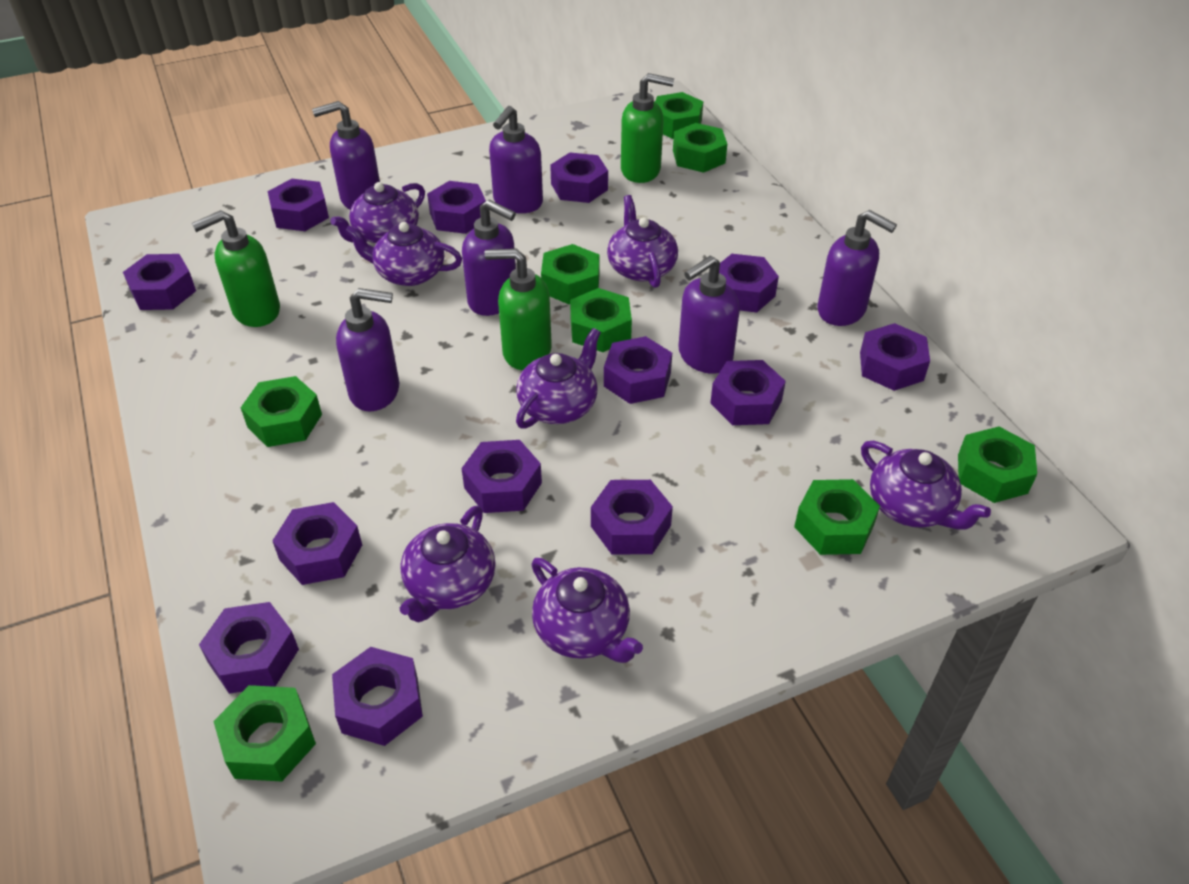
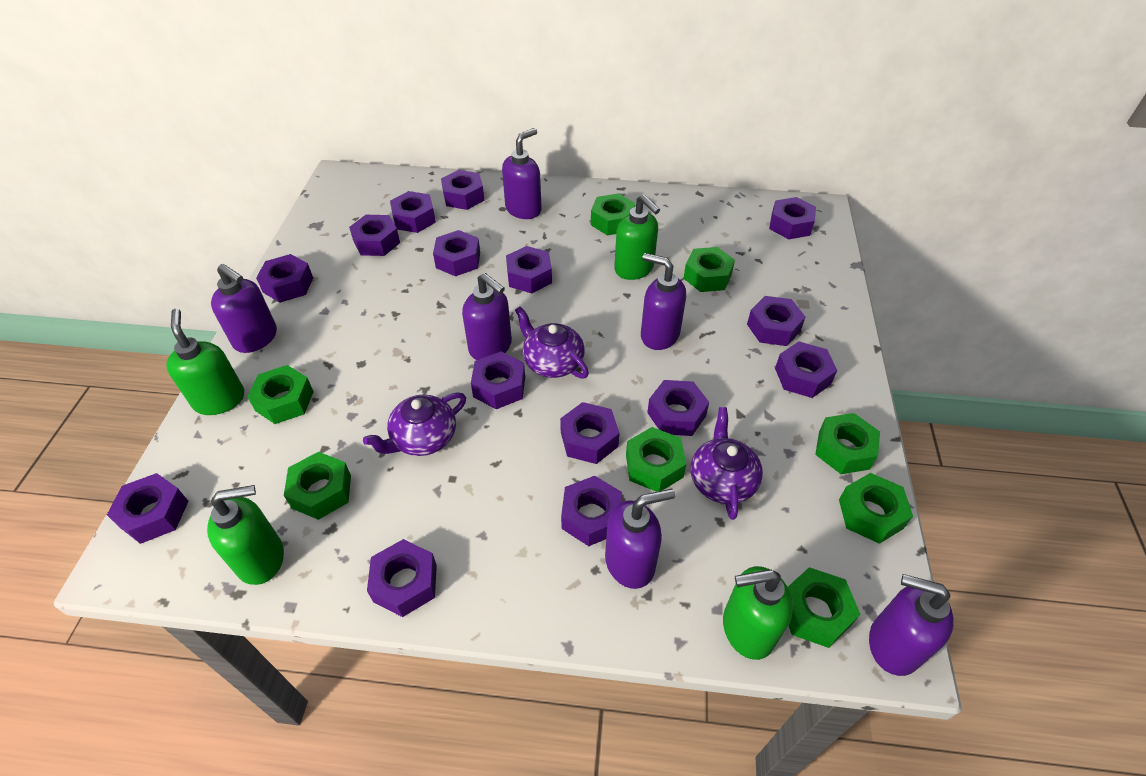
green soap dispenser: [192,210,280,327] [484,248,552,370] [621,73,674,183] = 3 -> [166,309,244,415] [207,485,284,585] [614,194,660,280] [723,566,793,660] = 4
purple nut: [123,254,196,310] [199,602,299,694] [267,179,329,231] [272,502,362,585] [332,647,423,746] [427,181,486,234] [461,440,542,513] [550,152,608,203] [591,480,673,555] [604,336,672,404] [710,360,786,425] [719,254,779,312] [860,323,930,391] = 13 -> [107,473,189,544] [256,254,313,303] [349,215,400,256] [367,539,437,617] [390,191,436,233] [433,230,480,276] [441,170,485,210] [471,352,525,409] [506,246,552,293] [560,402,620,464] [561,476,622,546] [647,380,709,436] [747,296,805,346] [769,197,816,239] [775,342,837,398] = 15
purple teapot: [330,182,425,243] [345,222,462,286] [400,505,496,623] [516,328,601,429] [531,558,643,663] [607,195,678,288] [861,441,991,530] = 7 -> [363,392,466,456] [515,306,589,378] [691,407,763,520] = 3

